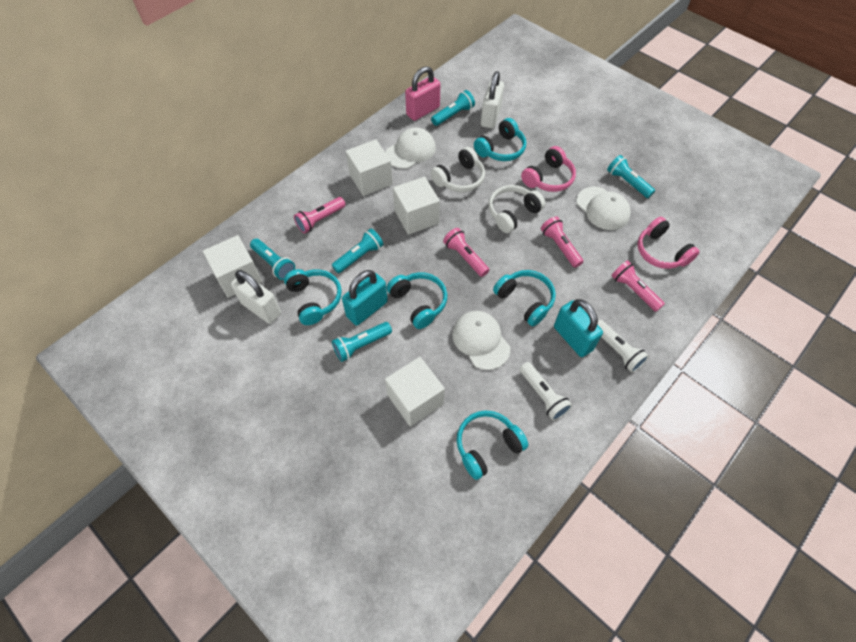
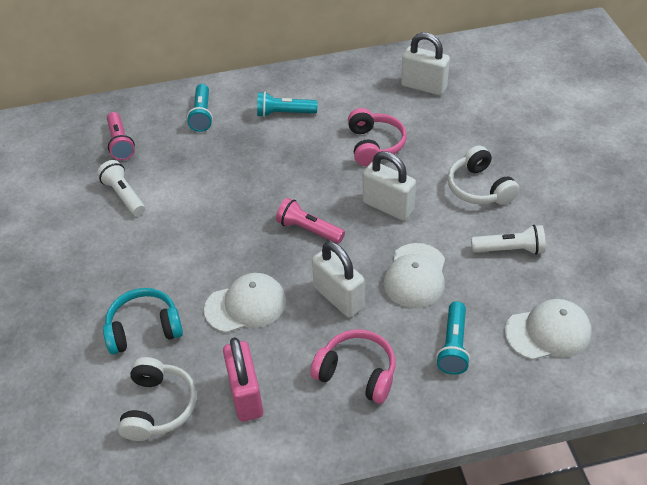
pink flashlight: [294,197,346,233] [443,228,489,277] [541,216,583,268] [611,260,665,312] = 4 -> [107,112,135,160] [276,198,345,244] = 2
turquoise flashlight: [250,239,295,280] [332,228,384,273] [332,322,392,362] [431,90,475,126] [607,155,655,198] = 5 -> [187,84,213,132] [257,92,318,117] [436,301,470,375] = 3
turquoise headphones: [284,269,342,325] [387,272,447,329] [457,410,528,480] [474,118,526,161] [493,270,556,326] = 5 -> [103,288,183,354] = 1
turquoise padlock: [342,270,388,325] [554,299,603,357] = 2 -> none = 0
white cube: [203,235,262,298] [346,139,393,196] [385,357,445,426] [393,177,440,235] = 4 -> none = 0
white padlock: [231,270,281,324] [481,71,504,128] = 2 -> [312,241,365,318] [363,151,416,221] [401,32,450,95] = 3

